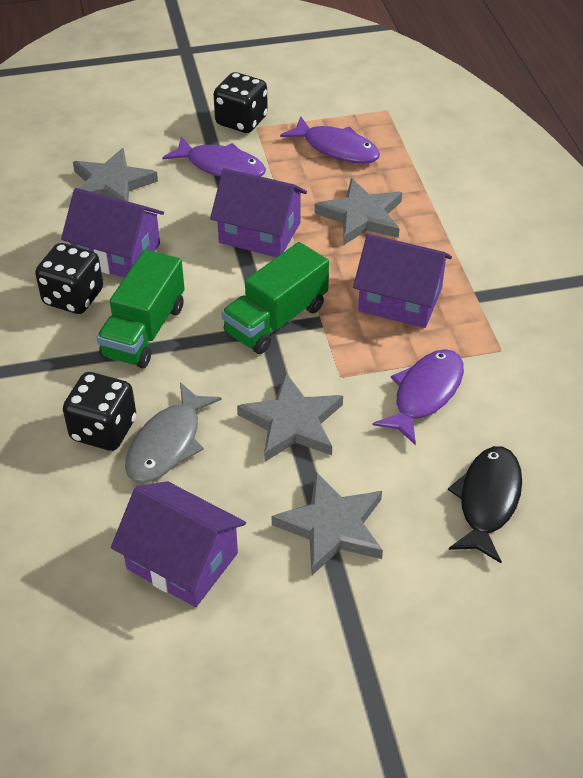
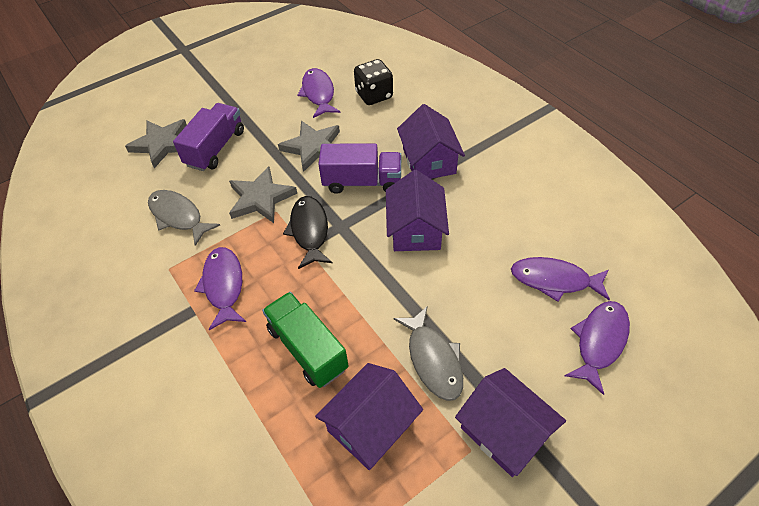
black dice: [35,243,103,314] [63,372,136,451] [213,72,268,133] = 3 -> [354,59,393,105] = 1
green truck: [97,250,185,368] [221,242,329,354] = 2 -> [262,292,349,388] = 1
grey fish: [125,382,222,483] = 1 -> [148,190,220,246] [394,306,463,401] = 2
grey star: [73,148,158,201] [237,373,343,462] [272,472,383,575] [315,178,402,245] = 4 -> [125,119,187,169] [229,166,297,223] [278,121,340,172] = 3
purple fish: [162,136,266,177] [280,116,380,164] [373,349,464,445] = 3 -> [194,247,246,330] [298,68,340,118] [511,257,610,302] [565,301,630,395] = 4
purple truck: none = 0 -> [173,103,244,171] [318,143,401,194] = 2

